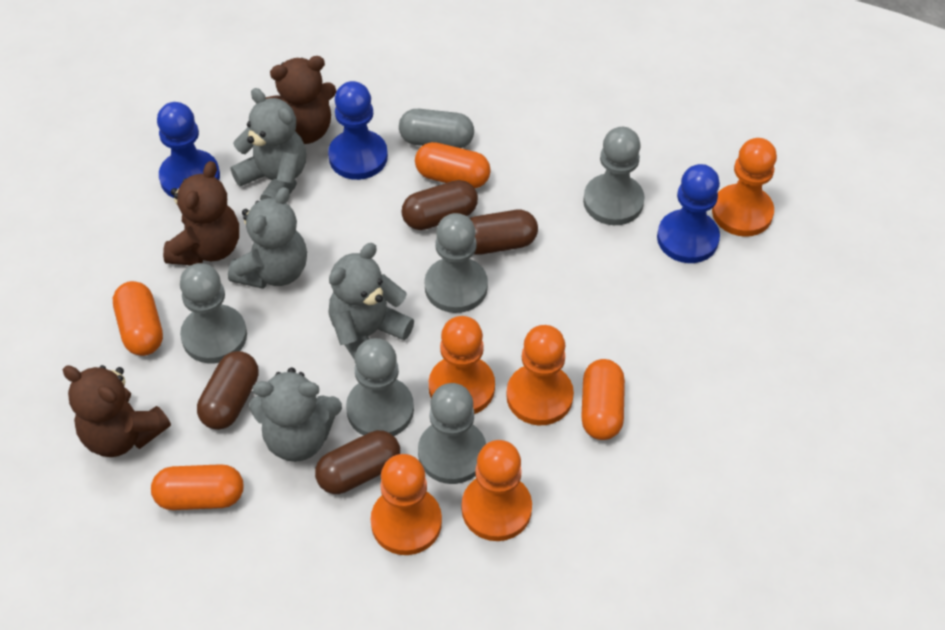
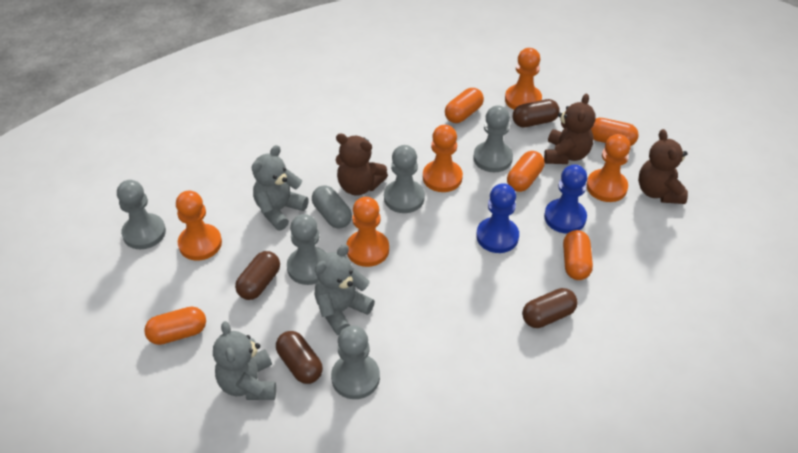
blue pawn: [157,102,220,198] [328,81,388,180] [657,164,720,263] = 3 -> [476,183,519,253] [544,164,587,234] = 2
grey teddy bear: [228,187,307,289] [231,88,306,200] [249,367,342,462] [328,243,414,360] = 4 -> [213,321,276,400] [252,145,309,230] [314,245,375,335] = 3
orange capsule: [113,281,163,356] [151,464,244,510] [415,142,491,188] [581,359,625,440] = 4 -> [144,307,206,345] [445,88,484,123] [507,151,544,192] [563,230,593,280] [591,118,639,146] = 5

